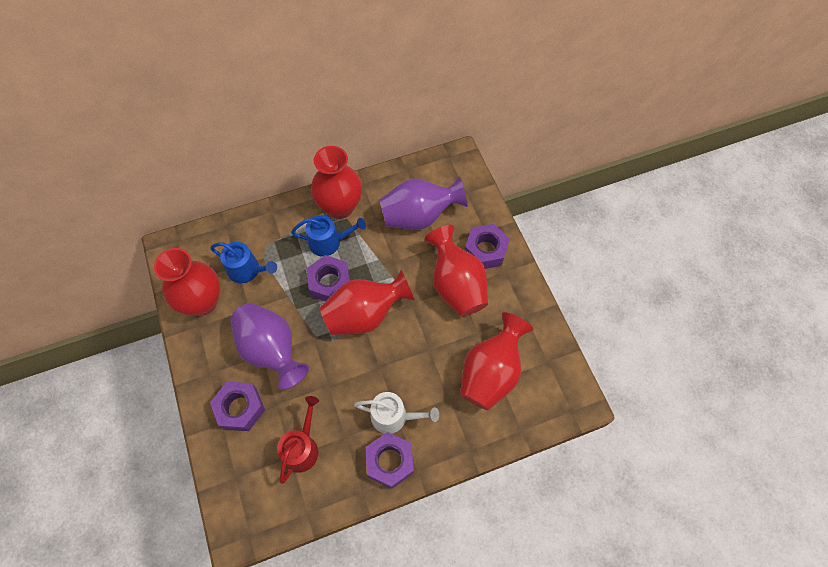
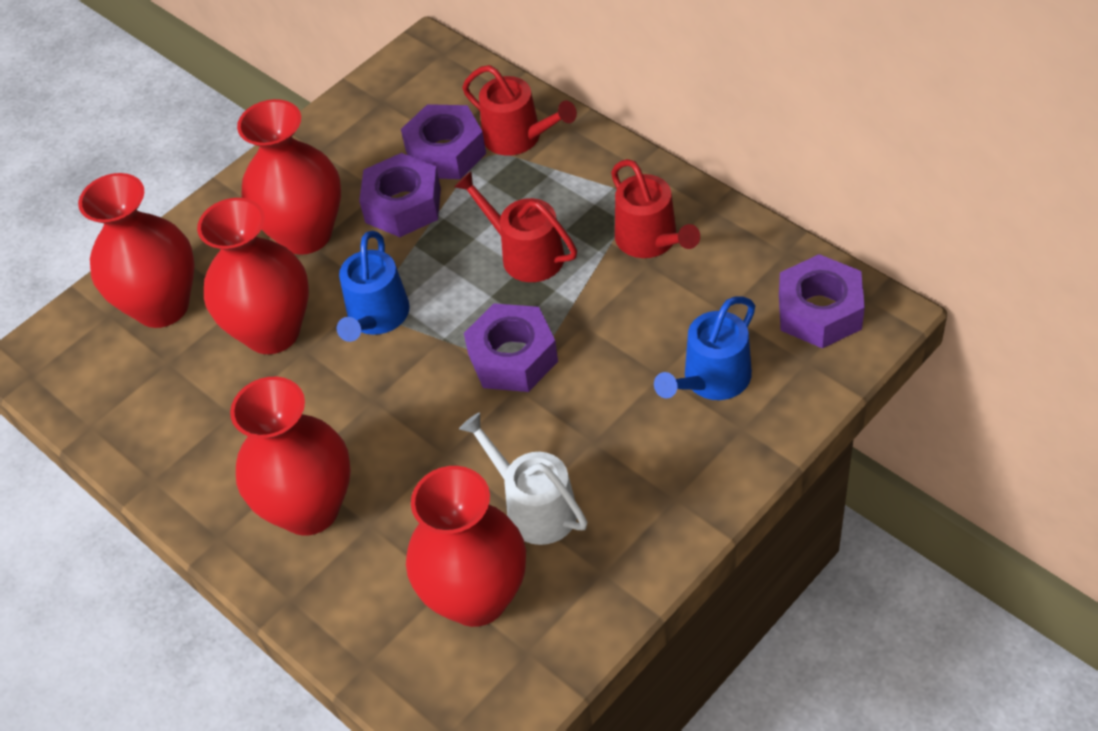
purple vase: [230,303,309,390] [380,176,467,230] = 2 -> none = 0
red watering can: [277,396,319,484] = 1 -> [454,171,577,282] [462,65,577,156] [611,159,700,258] = 3

